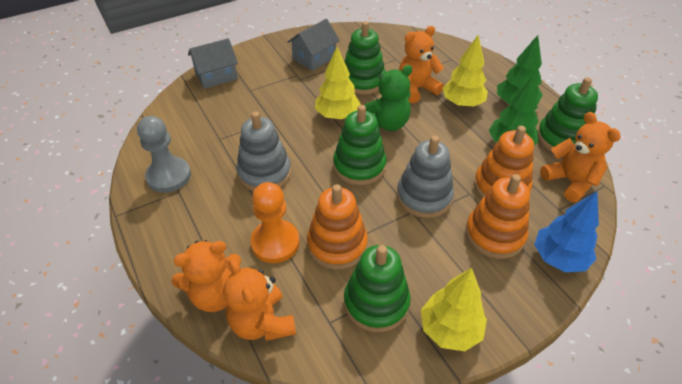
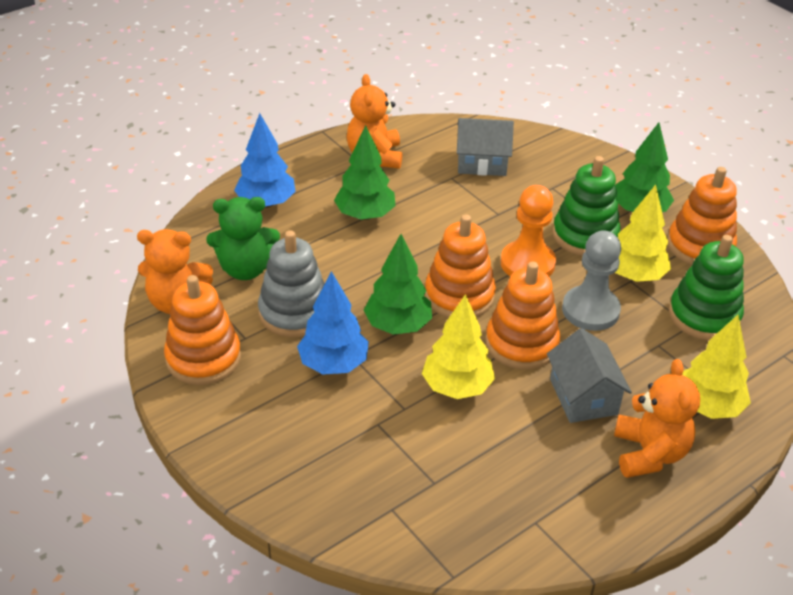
blue tree: [534,191,599,272] = 1 -> [234,113,296,208] [297,271,369,375] = 2
green stacking toy: [333,105,387,185] [344,21,386,95] [344,245,411,332] [538,77,598,151] = 4 -> [553,156,620,256] [669,235,744,340] = 2
green tree: [489,75,539,145] [497,35,543,104] = 2 -> [334,125,395,220] [364,234,432,335] [615,123,674,212] = 3
grey stacking toy: [236,111,291,191] [397,135,454,218] = 2 -> [258,230,325,337] = 1
orange stacking toy: [307,184,368,270] [465,174,530,259] [474,126,534,198] = 3 -> [164,275,241,385] [425,214,496,318] [485,262,560,370] [668,167,737,265] = 4
orange teddy bear: [171,240,241,312] [223,259,296,341] [399,26,444,103] [540,112,621,202] = 4 -> [137,229,213,314] [347,74,402,169] [614,359,700,478] = 3

